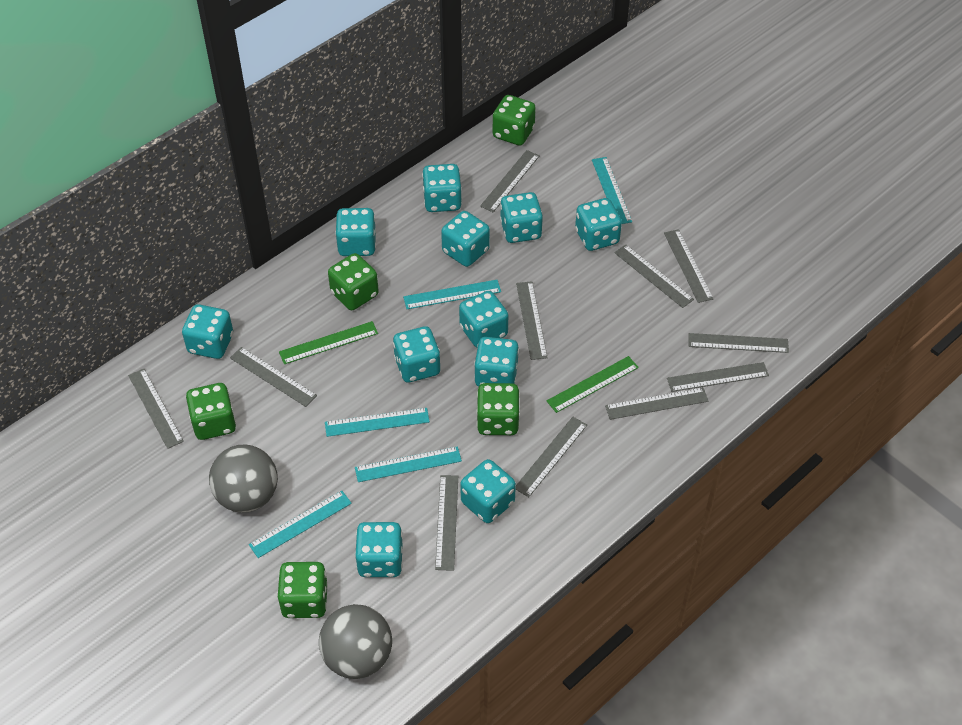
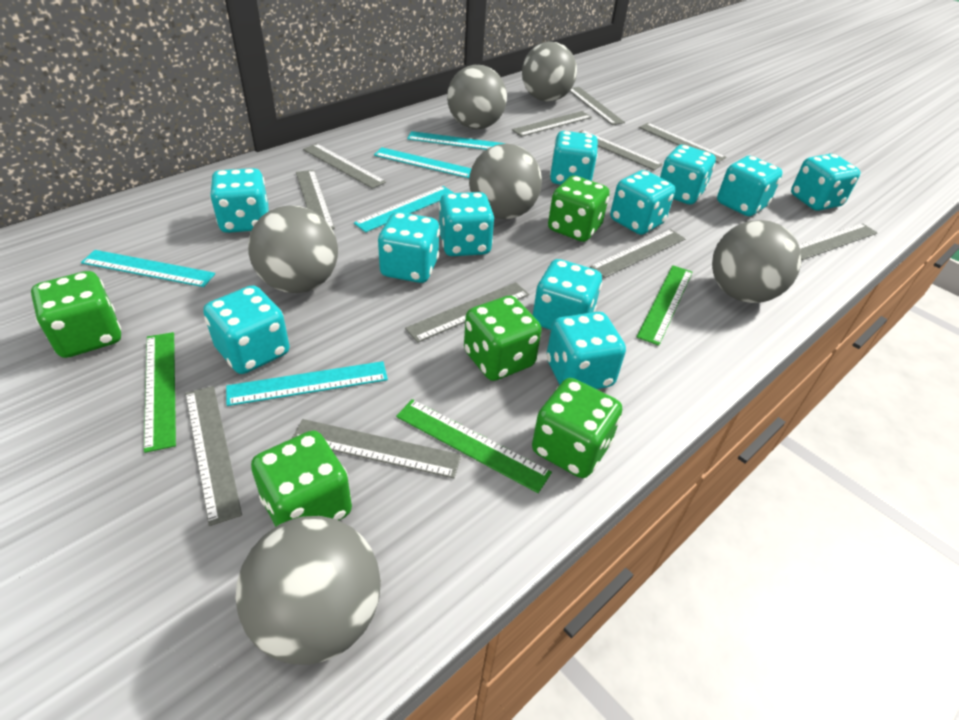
green ruler: [279,321,378,364] [547,356,639,413] = 2 -> [144,332,176,453] [396,399,552,493] [637,265,693,346] = 3
grey ball: [209,444,278,513] [319,604,392,679] = 2 -> [235,516,381,665] [248,205,338,293] [447,65,507,129] [469,144,542,219] [522,42,577,102] [712,220,801,303] = 6

